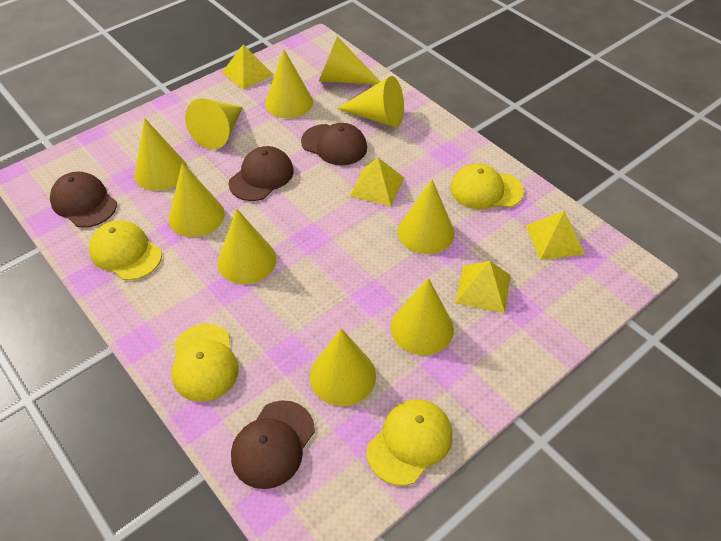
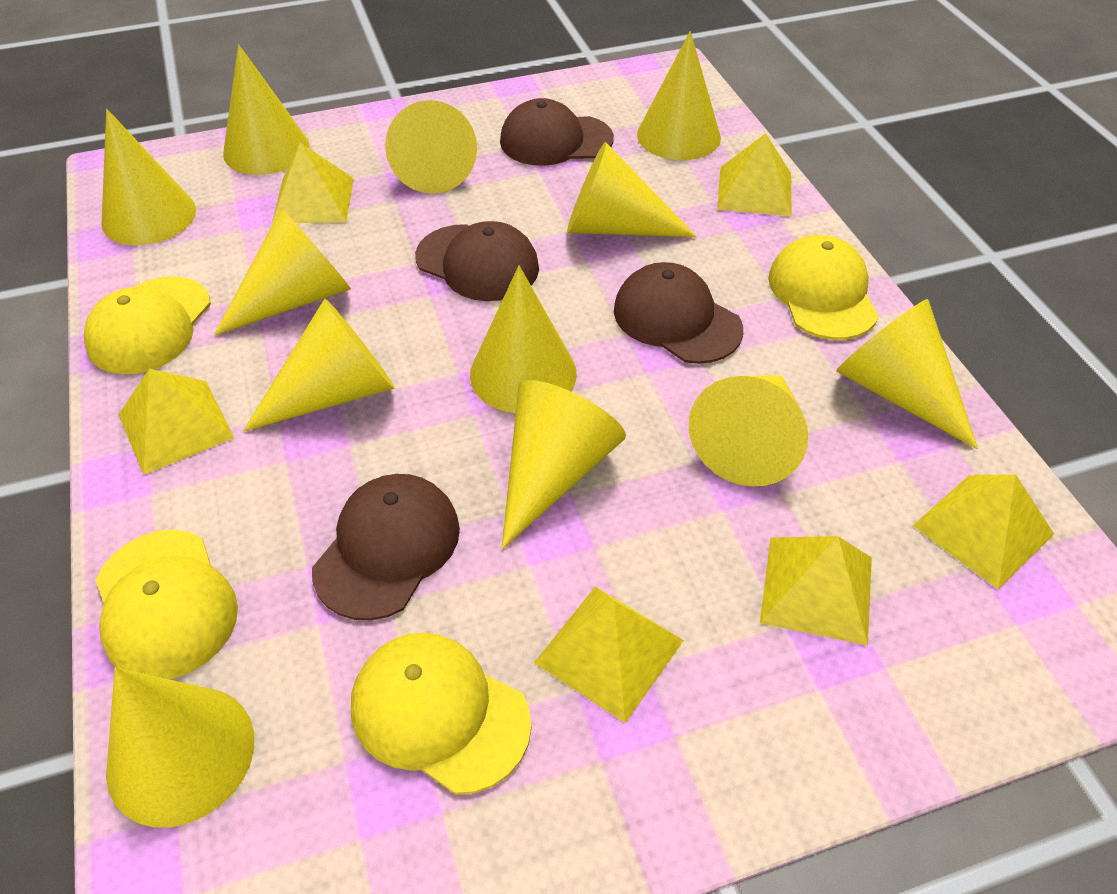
yellow cone: [134,118,188,191] [169,163,225,237] [185,98,243,150] [218,208,276,284] [265,49,313,118] [310,328,376,406] [319,37,381,85] [337,76,404,127] [391,278,454,355] [398,180,455,254] = 10 -> [101,109,196,245] [106,667,254,828] [214,209,351,336] [223,44,310,175] [243,298,395,432] [385,100,477,194] [470,265,577,413] [502,380,626,549] [567,142,697,237] [637,31,721,160] [689,376,808,487] [836,299,978,449] = 12
yellow pyramid: [222,44,274,90] [350,158,404,207] [455,261,511,313] [526,211,585,260] = 4 -> [118,369,234,475] [272,143,354,224] [534,586,684,723] [717,133,791,216] [760,536,872,646] [913,474,1054,590] = 6

